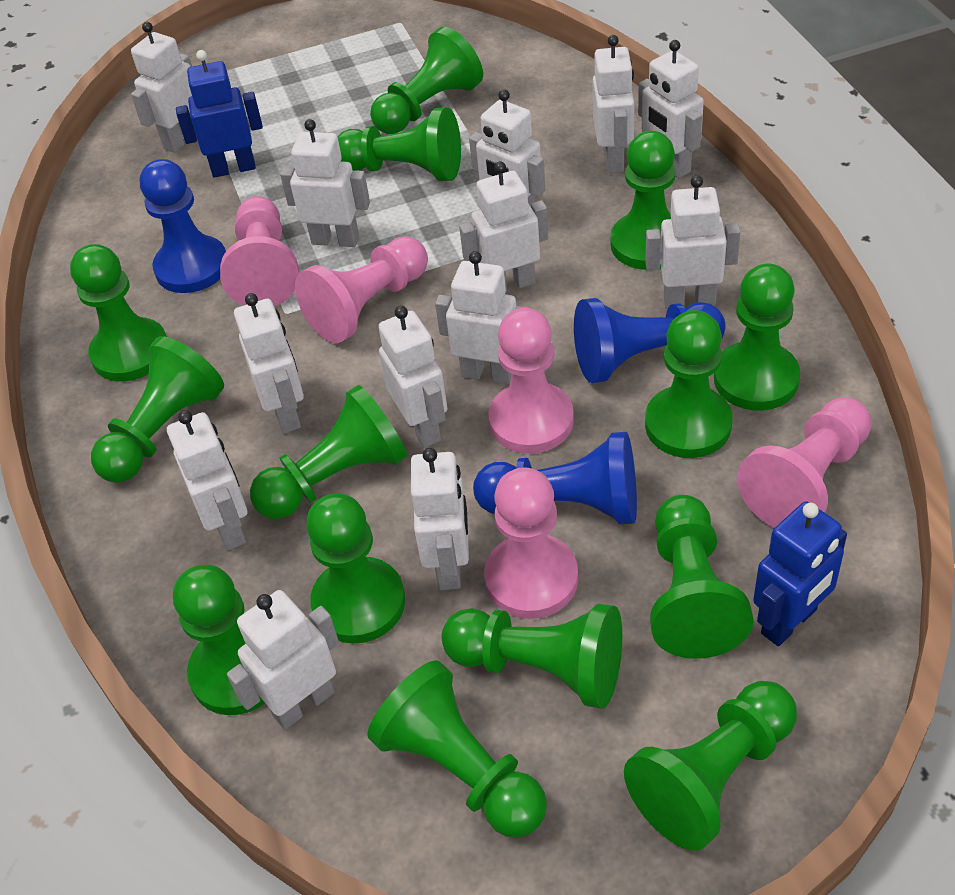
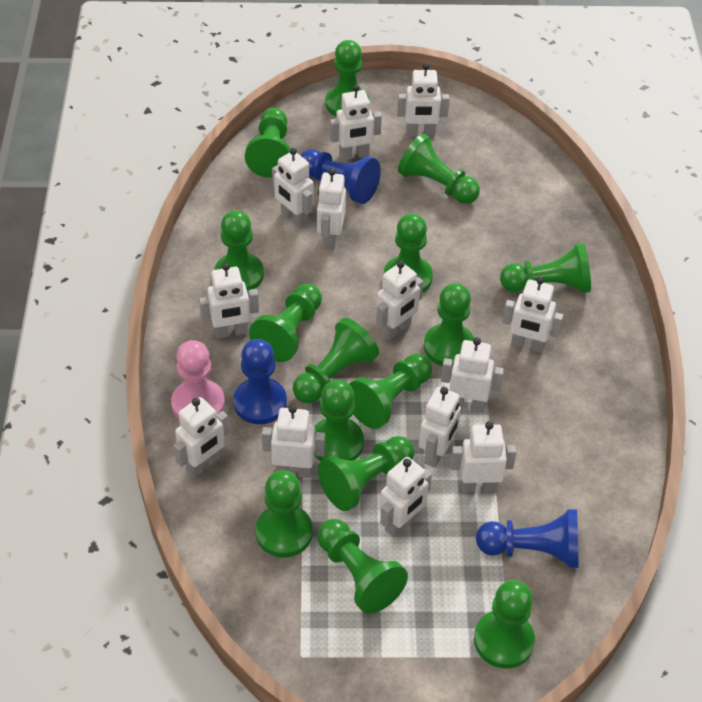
blue robot: [176,50,263,178] [753,502,847,646] = 2 -> none = 0
green pawn: [70,244,167,382] [91,336,224,483] [173,565,265,715] [250,385,407,519] [306,493,405,644] [338,107,461,181] [367,660,547,838] [370,27,483,134] [442,604,622,709] [610,131,675,270] [624,681,797,851] [645,310,733,458] [650,495,754,659] [714,264,800,411] = 14 -> [215,210,264,292] [245,108,290,178] [249,284,322,362] [256,470,313,558] [293,318,379,404] [314,380,364,461] [317,519,408,614] [318,436,414,511] [325,40,369,117] [349,354,432,429] [384,213,433,293] [398,134,480,204] [424,283,474,367] [474,580,535,669] [500,243,591,293] = 15
pink pawn: [220,196,299,306] [295,236,428,343] [484,467,578,619] [488,308,574,454] [737,397,872,528] = 5 -> [171,340,225,420] = 1

